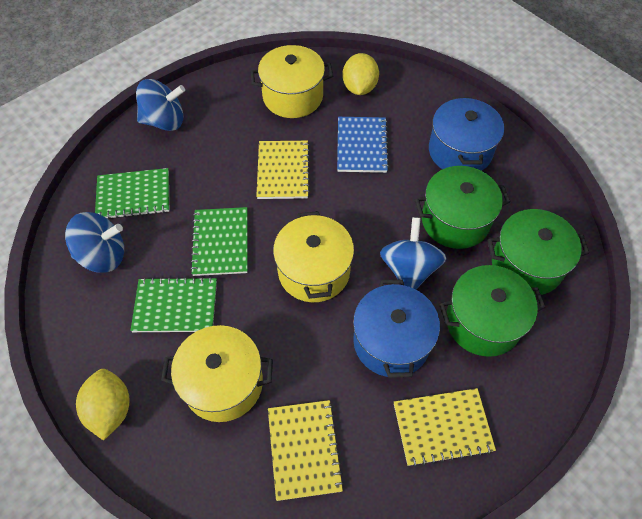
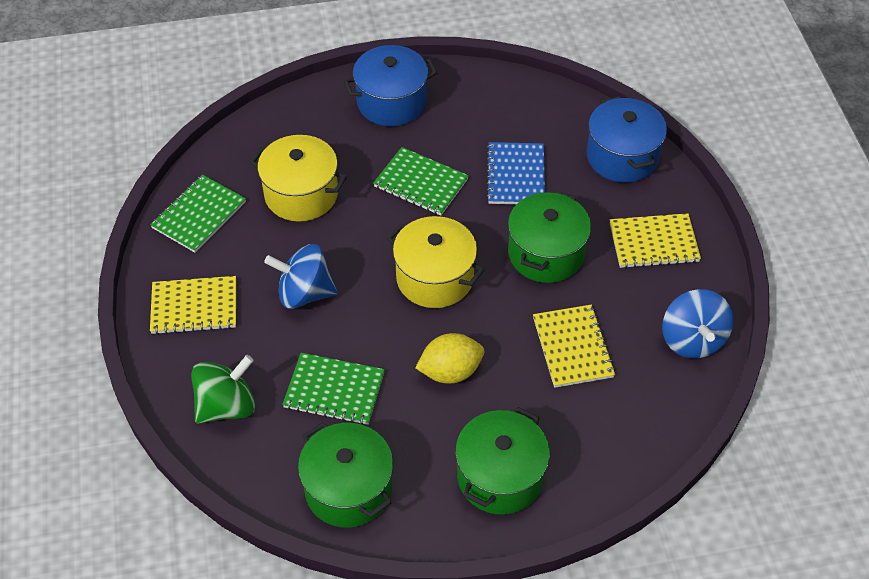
blue spinning top: [65,212,124,273] [136,79,185,131] [380,217,447,289] = 3 -> [264,244,338,309] [662,289,734,358] = 2
green spinning top: none = 0 -> [191,355,255,424] = 1
yellow lemon: [76,369,130,441] [342,53,379,95] = 2 -> [415,333,484,383] = 1
yellow pot: [161,325,273,422] [250,45,333,118] [273,211,354,302] = 3 -> [250,135,347,222] [387,216,484,308] = 2

